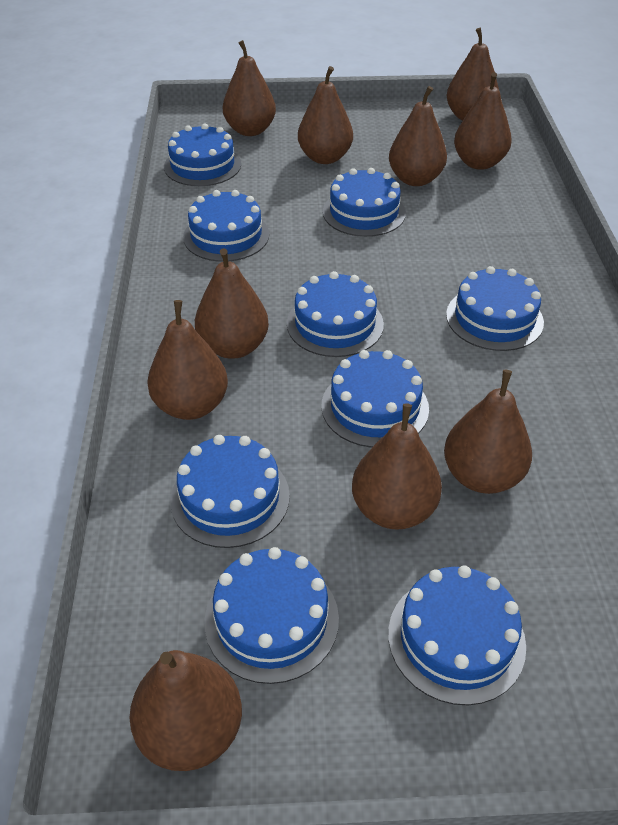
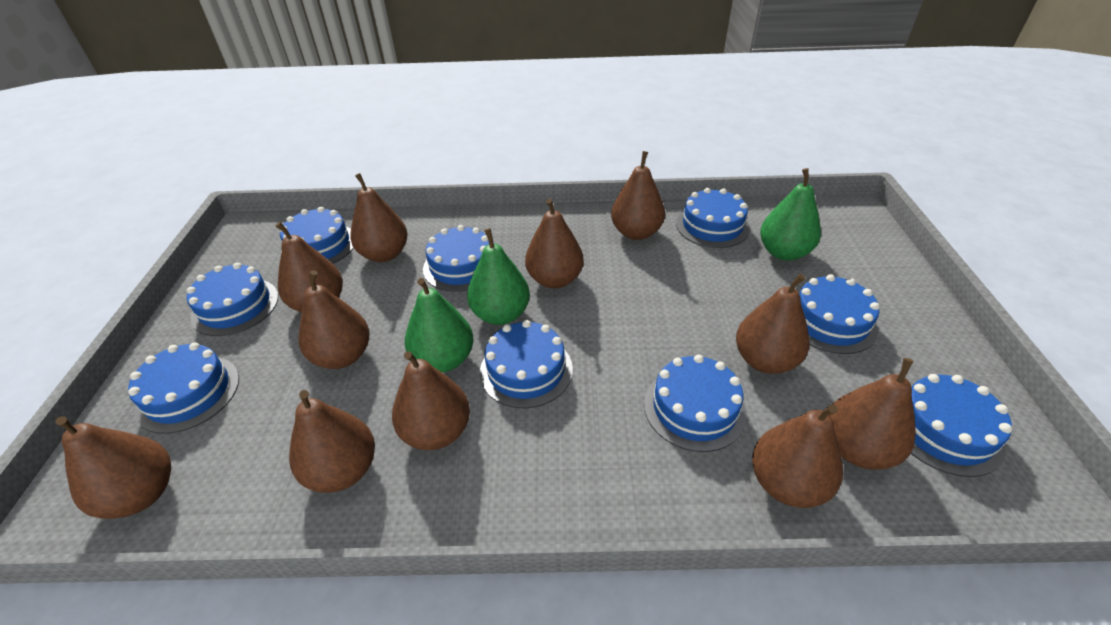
brown pear: [129,650,242,771] [147,300,228,420] [195,248,269,359] [223,40,276,136] [298,66,353,164] [352,403,442,530] [389,86,447,186] [444,370,532,494] [447,28,499,121] [454,72,512,170] = 10 -> [55,416,171,519] [275,222,343,313] [289,390,375,493] [298,270,369,369] [350,173,407,262] [392,351,470,450] [525,198,584,288] [611,151,665,240] [736,274,810,374] [752,404,843,508] [829,358,916,469] = 11
green pear: none = 0 -> [405,278,474,373] [467,228,530,325] [760,168,821,261] = 3

